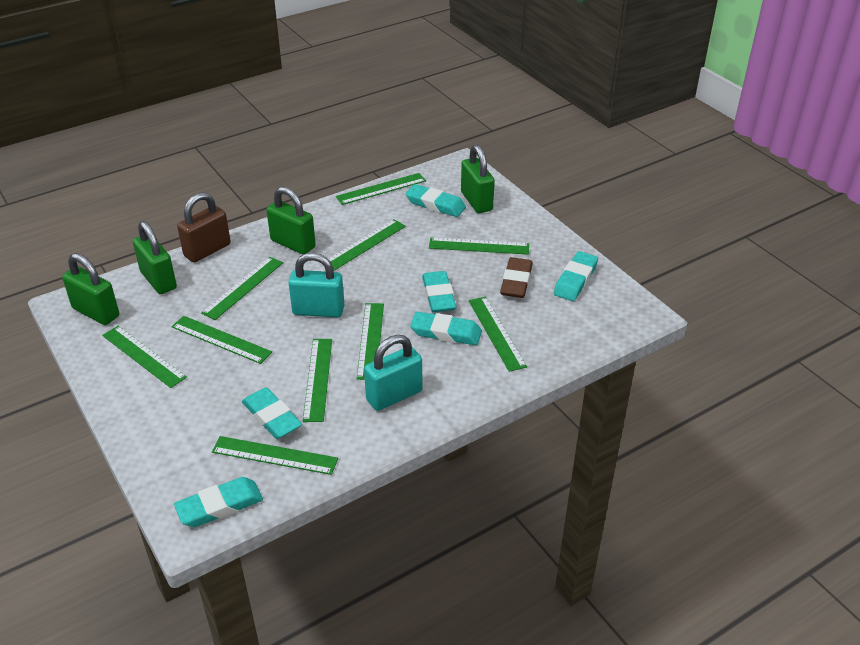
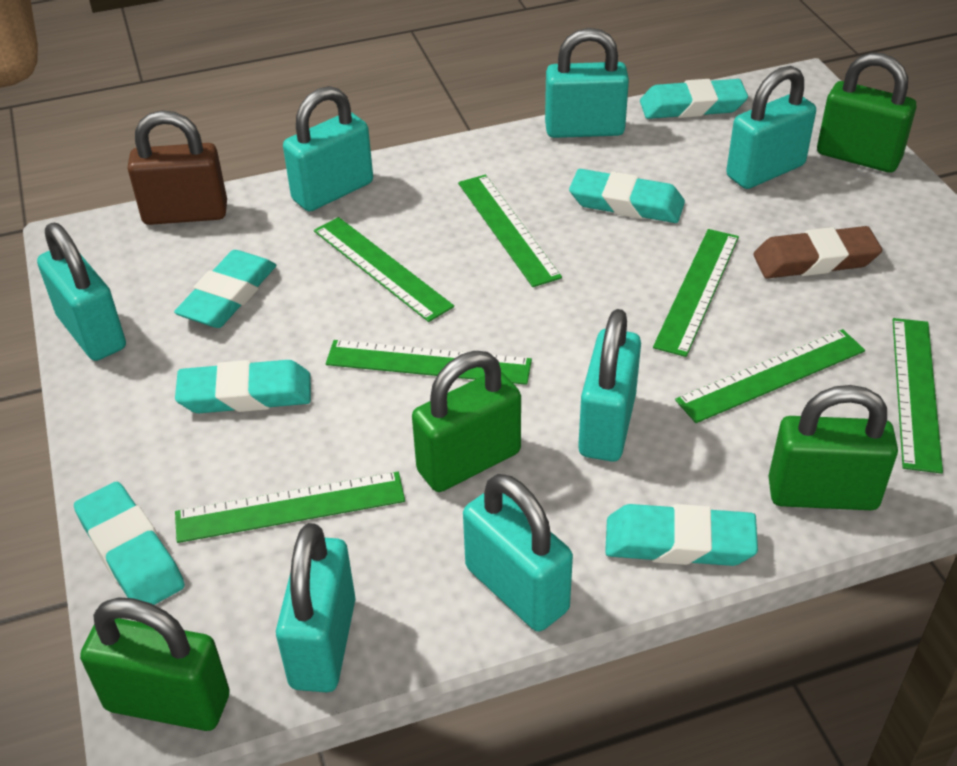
green ruler: [102,326,187,388] [172,316,272,364] [201,257,283,320] [212,436,338,475] [303,339,332,422] [328,219,406,271] [336,173,426,205] [357,303,384,380] [429,238,529,255] [469,297,527,372] = 10 -> [175,472,405,543] [314,217,454,322] [326,340,532,385] [458,175,562,287] [653,229,739,357] [675,329,865,423] [893,318,943,474] = 7
turquoise padlock: [288,253,344,318] [364,335,422,411] = 2 -> [37,223,126,361] [276,523,356,692] [283,86,373,212] [463,474,573,632] [545,28,629,138] [578,309,641,462] [726,66,816,189] = 7

